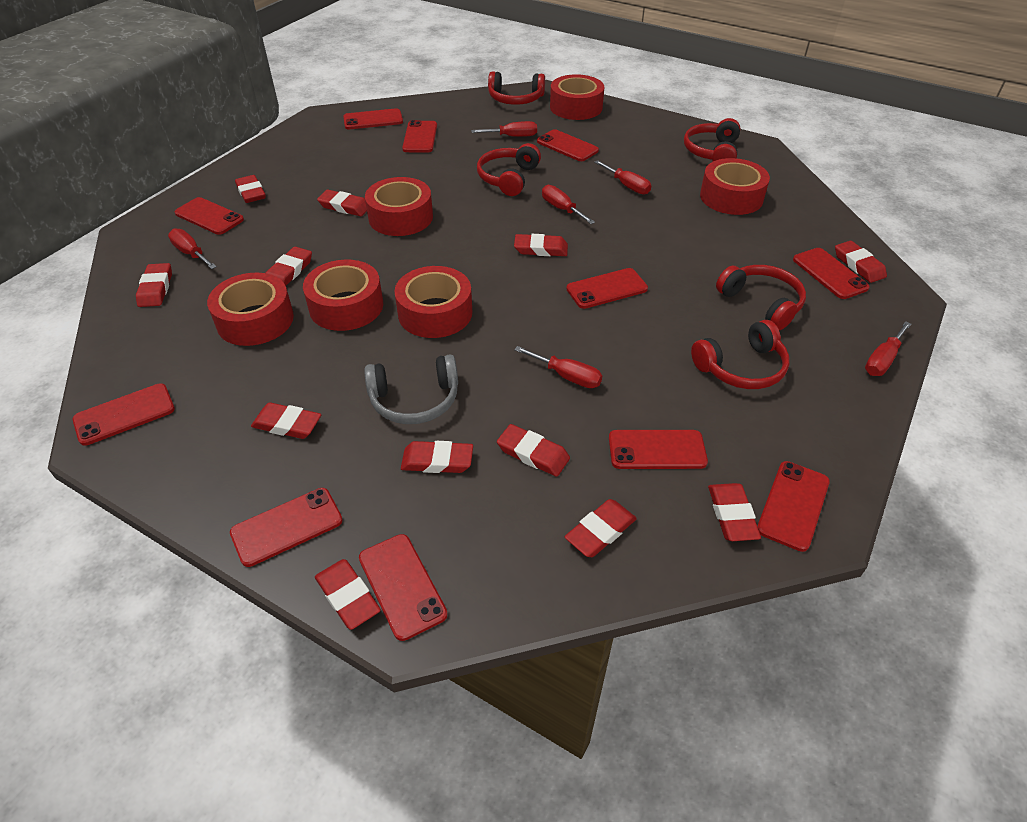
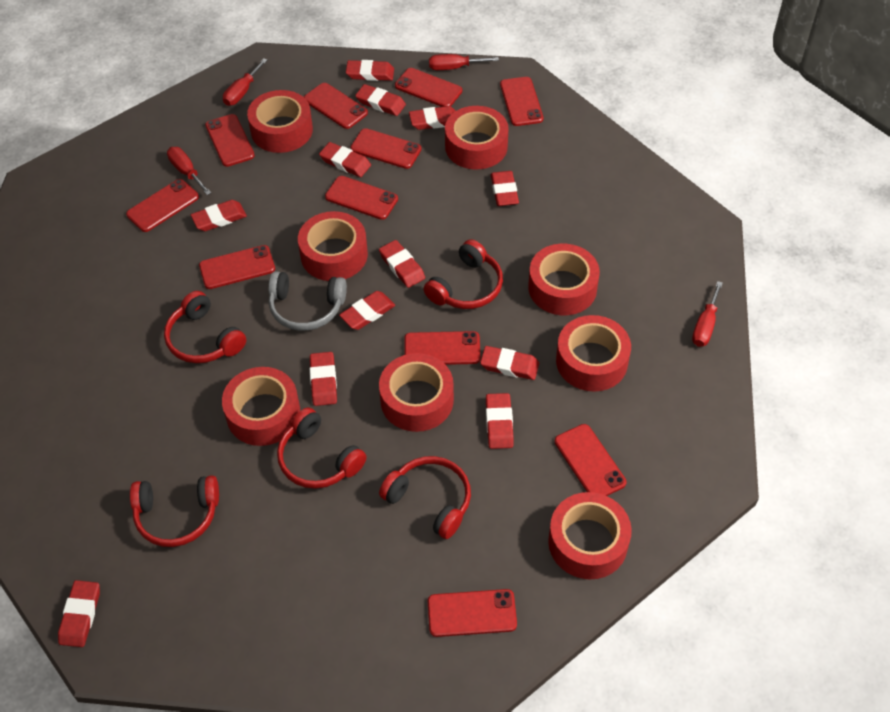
red screwdriver: [168,228,217,269] [471,121,537,137] [514,346,602,388] [542,185,595,224] [594,160,651,195] [865,321,911,376] = 6 -> [167,147,211,195] [223,58,267,106] [429,54,499,70] [692,281,723,347] = 4
red tape: [207,273,294,346] [303,260,383,331] [365,177,433,236] [395,266,472,338] [550,74,604,120] [700,158,770,215] = 6 -> [222,367,300,446] [247,90,313,153] [298,211,368,281] [379,353,454,432] [445,106,509,170] [528,244,600,315] [548,492,632,579] [556,315,631,392] = 8

